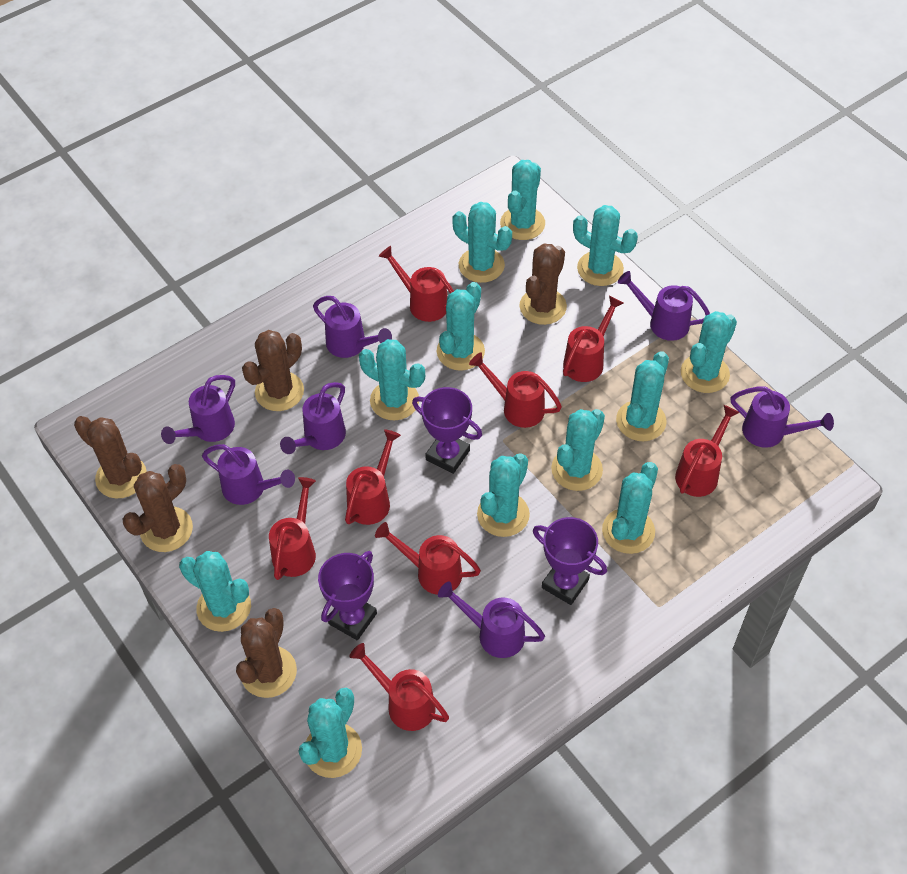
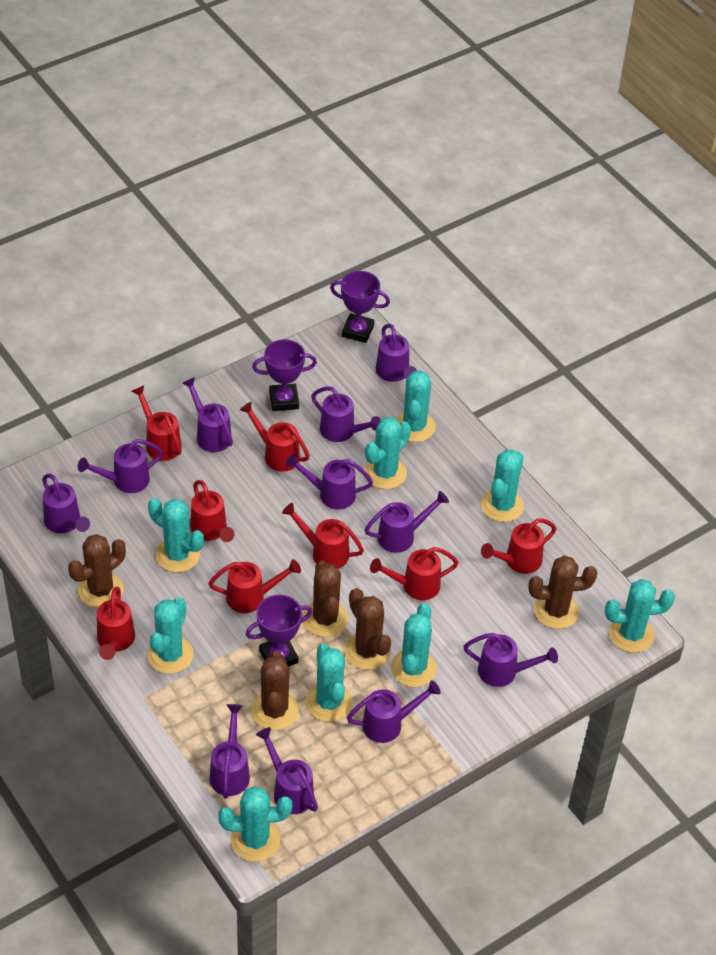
purple watering can: [161,375,235,444] [202,444,295,505] [280,382,346,454] [313,296,392,358] [438,581,545,658] [618,271,710,341] [730,386,834,448] = 7 -> [42,474,90,533] [78,439,163,493] [182,377,233,452] [210,704,250,799] [256,727,318,814] [286,454,373,509] [311,386,381,442] [347,680,441,743] [364,491,449,553] [376,324,417,382] [463,633,558,687] = 11
turquoise cactus: [179,551,251,632] [298,688,362,778] [359,339,425,420] [437,282,485,371] [452,202,512,283] [477,453,530,537] [500,160,545,240] [551,409,605,491] [573,205,638,286] [602,462,658,554] [616,351,669,441] [681,311,737,393] = 12 -> [147,597,194,674] [148,498,204,572] [218,786,292,862] [306,644,353,722] [364,417,411,489] [391,603,437,687] [396,370,435,442] [481,450,524,522] [605,579,675,653] = 9

